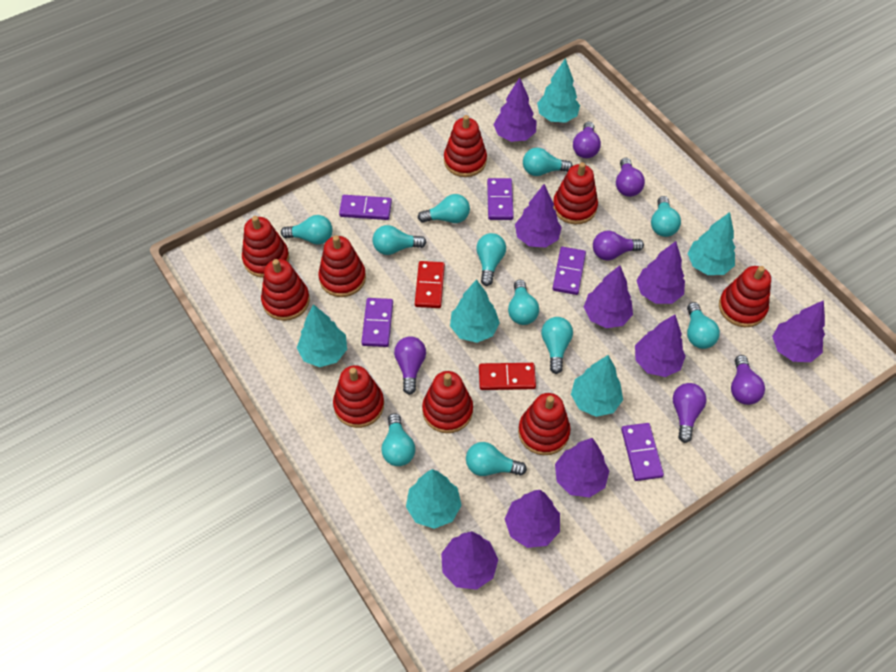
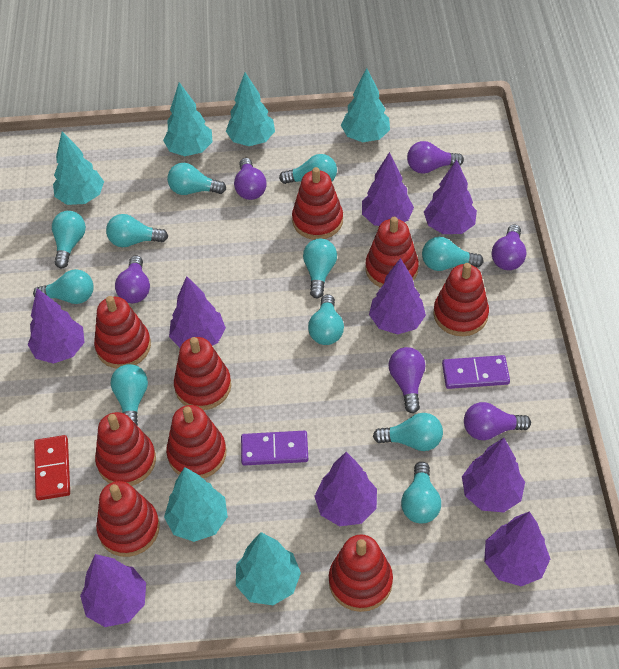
purple domino: [339,195,392,220] [361,298,393,347] [487,178,514,220] [552,247,586,295] [621,423,664,481] = 5 -> [241,431,308,466] [442,355,510,389] = 2
red domino: [415,261,445,308] [479,363,536,390] = 2 -> [34,435,70,500] = 1

